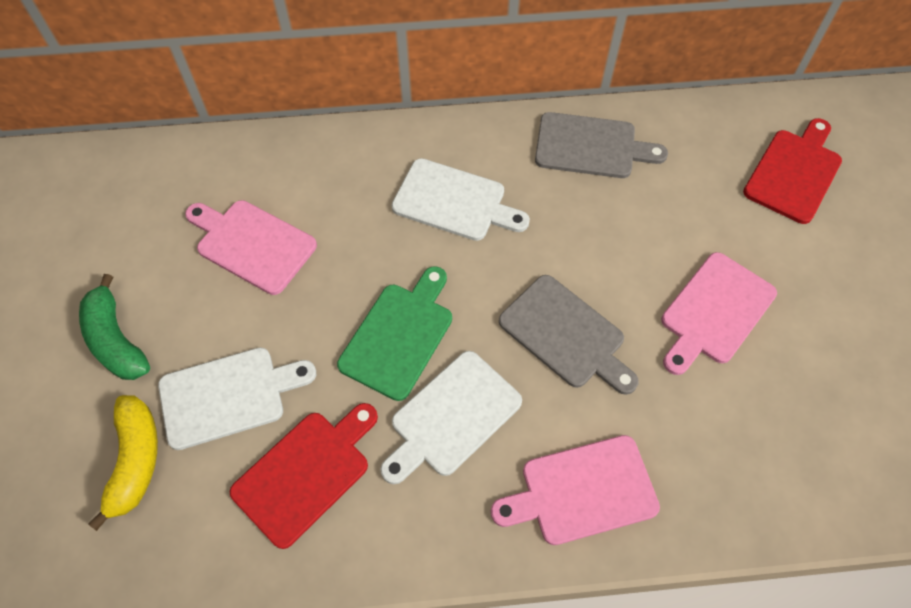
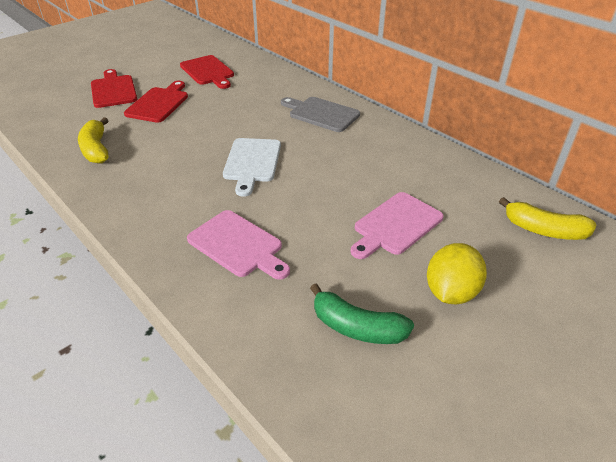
green cutting board: [337,266,452,401] = 1 -> none = 0
grey cutting board: [499,275,639,395] [535,112,668,178] = 2 -> [281,97,360,132] = 1
pink cutting board: [185,200,317,295] [491,435,660,545] [661,252,777,375] = 3 -> [187,210,290,280] [351,192,444,259] = 2
red cutting board: [230,403,378,549] [743,118,842,224] = 2 -> [91,69,137,108] [124,81,188,123] [180,55,234,89] = 3
white cutting board: [158,347,316,450] [380,351,522,484] [392,158,530,241] = 3 -> [223,138,281,197] = 1
yellow banana: [88,395,158,531] = 1 -> [78,117,109,164] [499,197,596,240] = 2
yellow lemon: none = 0 -> [427,243,487,304] = 1

